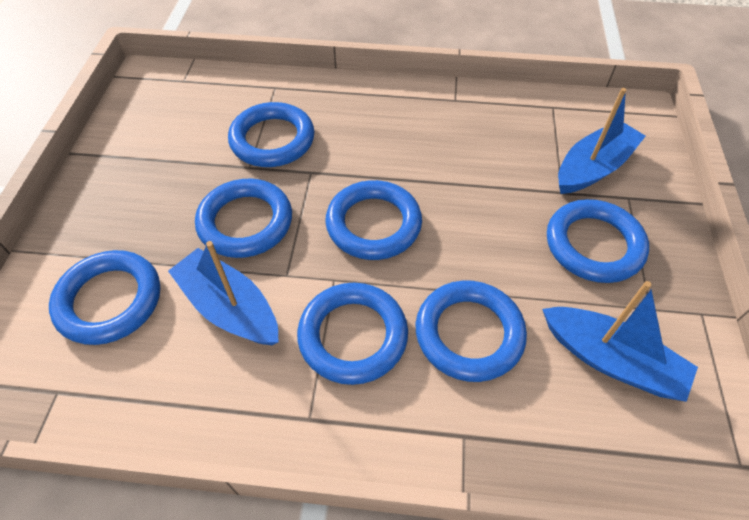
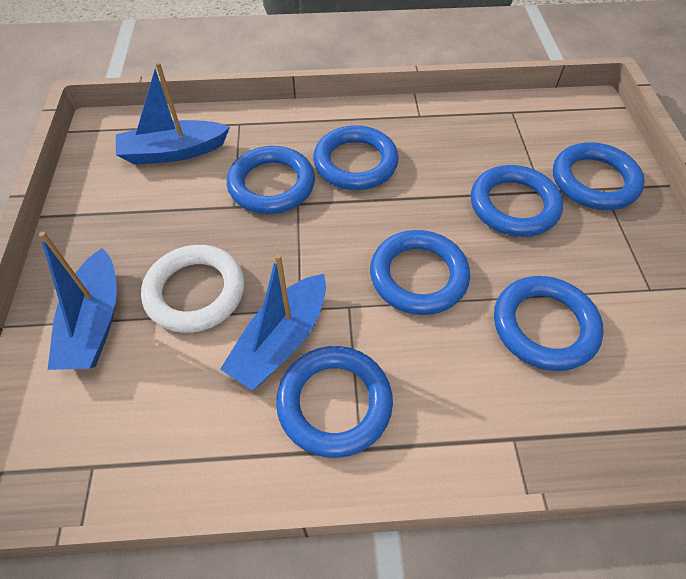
white ring: none = 0 -> [141,245,245,333] = 1

